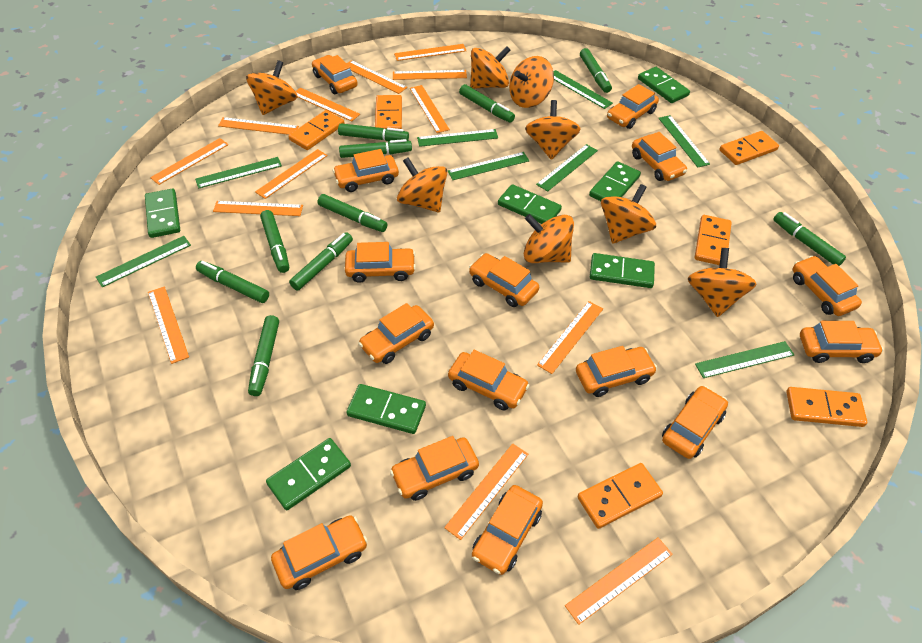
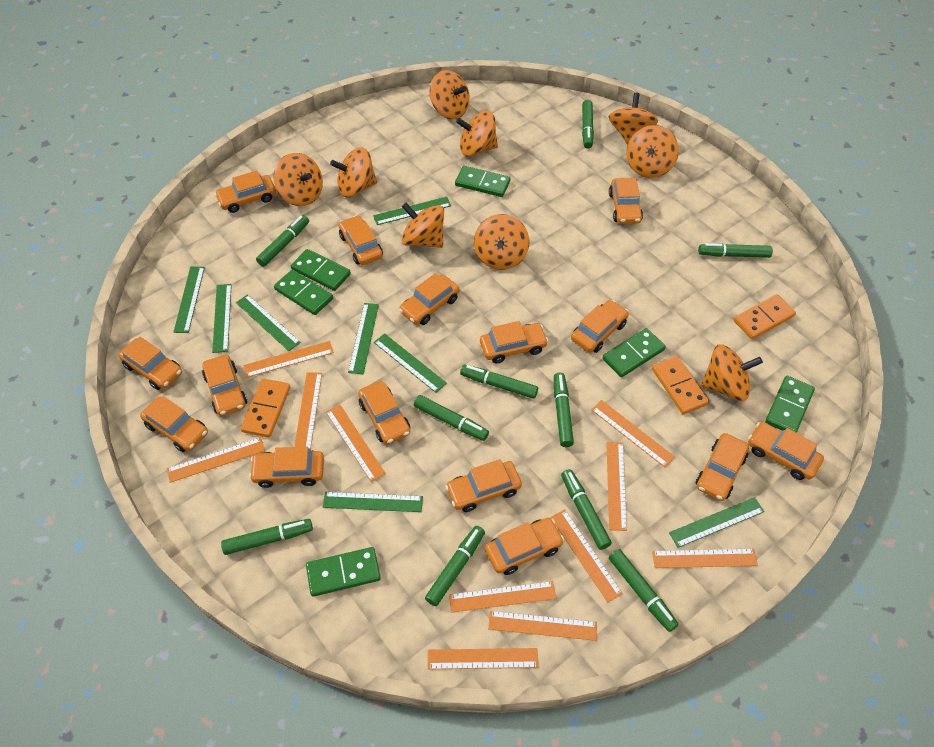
green domino: [145,189,180,238] [266,438,351,510] [346,384,426,434] [498,184,562,224] [589,161,641,201] [590,253,655,288] [638,67,690,103] = 7 -> [274,270,333,315] [291,249,351,291] [306,547,381,597] [455,166,510,197] [603,328,666,377] [765,376,815,433] = 6
orange domino: [288,110,345,150] [375,95,402,129] [578,463,663,529] [694,215,732,265] [719,131,779,165] [786,387,867,427] = 6 -> [240,378,291,438] [652,356,709,414] [734,294,796,339] = 3
orange ruler: [148,286,189,364] [150,138,229,185] [213,201,303,216] [218,117,299,135] [255,149,328,199] [295,88,360,121] [347,60,407,94] [393,70,467,80] [394,44,467,61] [410,85,450,133] [444,443,528,540] [537,301,603,374] [565,537,673,625] = 13 -> [167,437,265,483] [243,341,334,378] [294,372,322,450] [326,404,386,482] [428,648,538,669] [449,581,556,612] [488,611,597,641] [550,509,623,602] [591,400,675,467] [606,442,627,531] [652,548,758,568] = 11
orange spinning top: [246,60,298,115] [397,157,447,212] [470,46,511,89] [509,56,554,108] [524,214,574,263] [525,100,581,160] [601,184,656,244] [688,248,756,317] = 8 -> [274,153,323,206] [330,147,377,197] [402,203,444,248] [429,70,470,119] [456,111,498,156] [474,214,529,270] [608,93,658,145] [626,125,679,178] [701,344,763,401] = 9

